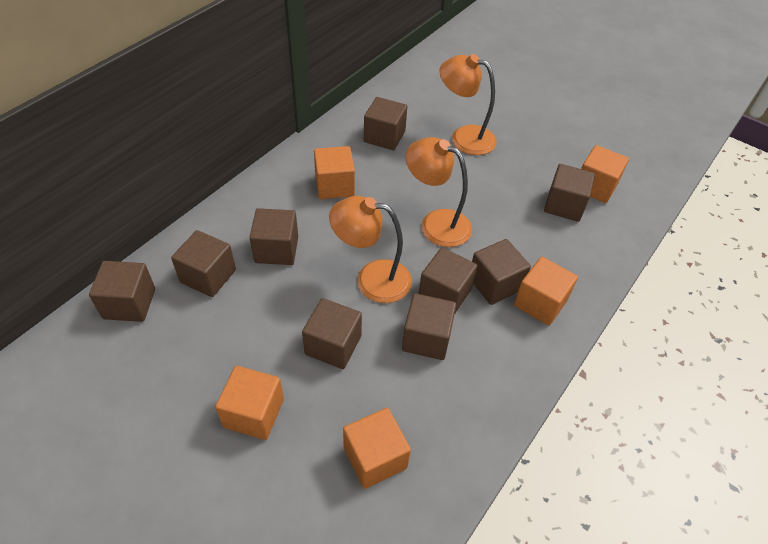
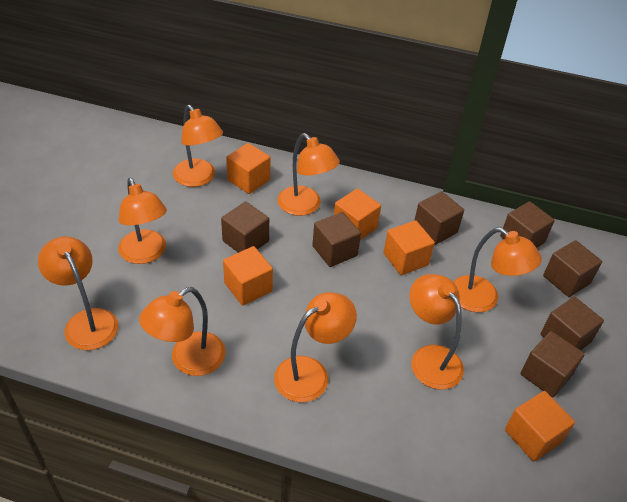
brown cube: [89,261,155,322] [171,230,236,297] [249,208,298,265] [302,298,362,369] [364,97,407,150] [402,293,456,360] [419,248,477,315] [472,239,531,305] [544,164,595,222] = 9 -> [221,201,269,253] [312,212,361,267] [414,191,464,245] [500,201,555,248] [520,331,585,397] [540,297,604,350] [543,240,602,297] = 7
orange lamp: [329,196,412,303] [405,137,472,247] [439,54,497,155] = 3 -> [38,236,118,350] [118,178,167,264] [139,287,225,376] [173,105,223,187] [274,292,357,402] [278,133,340,216] [410,274,464,390] [453,228,542,312] = 8

